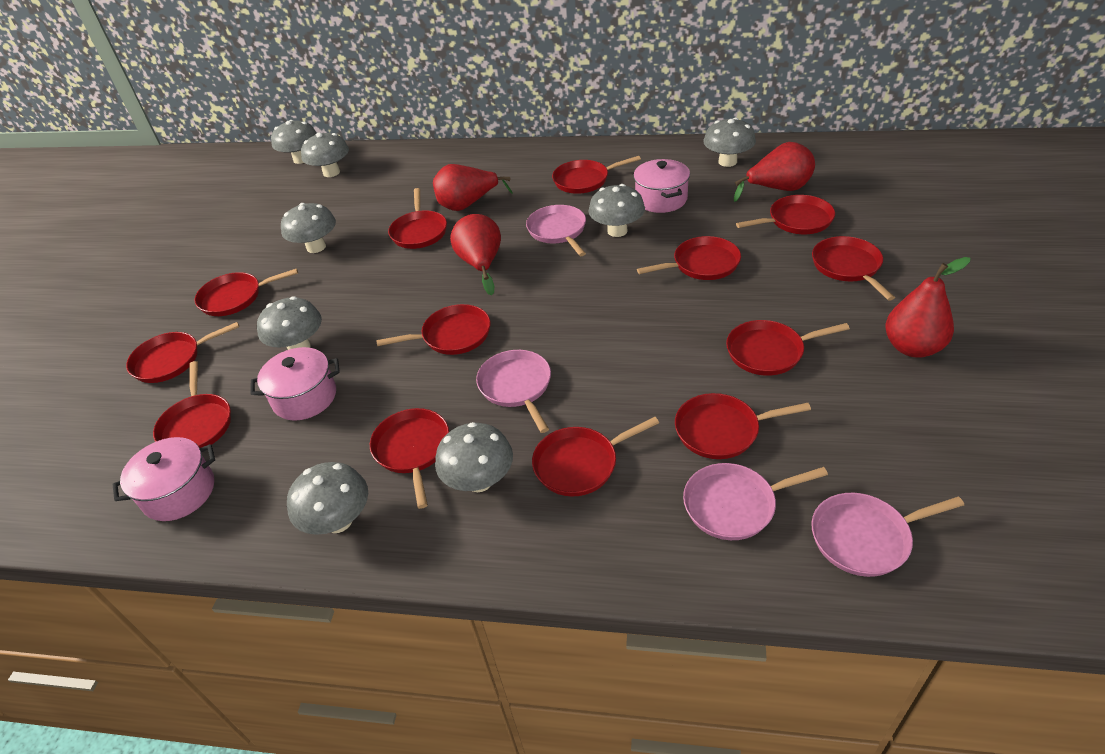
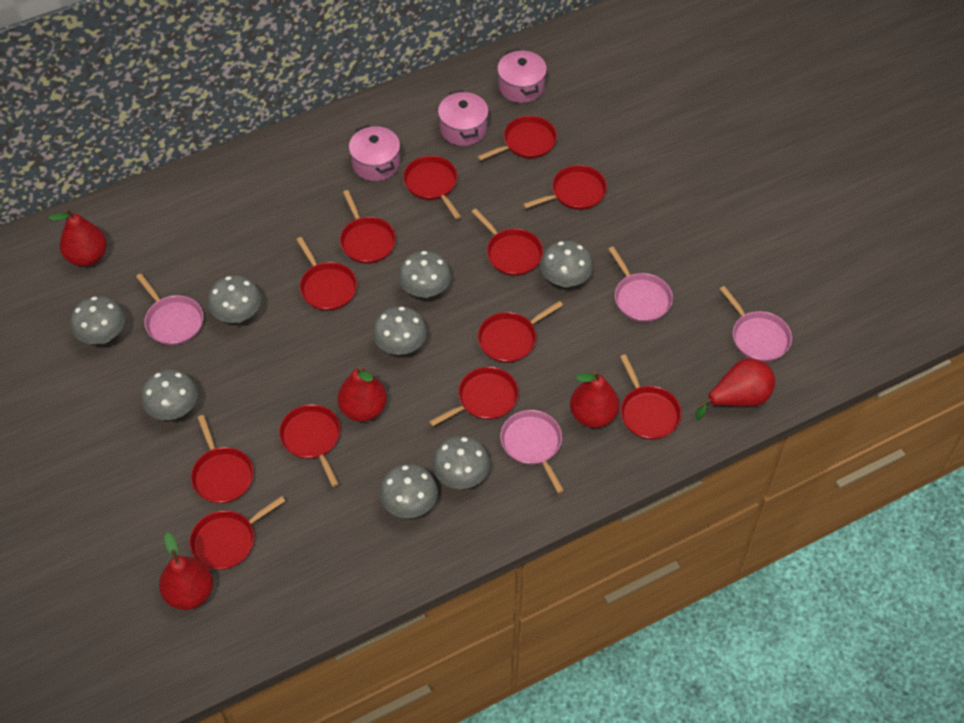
red pan: [126,322,239,383] [153,361,231,448] [194,268,298,316] [370,408,449,509] [376,304,491,355] [388,188,447,249] [532,417,659,496] [552,156,641,194] [637,236,741,280] [675,393,811,459] [726,320,850,376] [736,195,835,234] [812,236,895,301] = 13 -> [189,496,285,570] [191,415,254,504] [279,404,341,487] [296,237,357,311] [340,190,396,264] [403,156,461,219] [429,367,519,427] [472,209,543,276] [477,116,557,161] [478,301,563,363] [523,165,607,210] [620,354,682,440] = 12
red pear: [433,164,513,211] [450,214,501,295] [734,142,815,202] [885,257,970,358] = 4 -> [49,209,107,267] [159,533,213,610] [338,366,387,422] [570,371,619,428] [695,358,776,420] = 5

